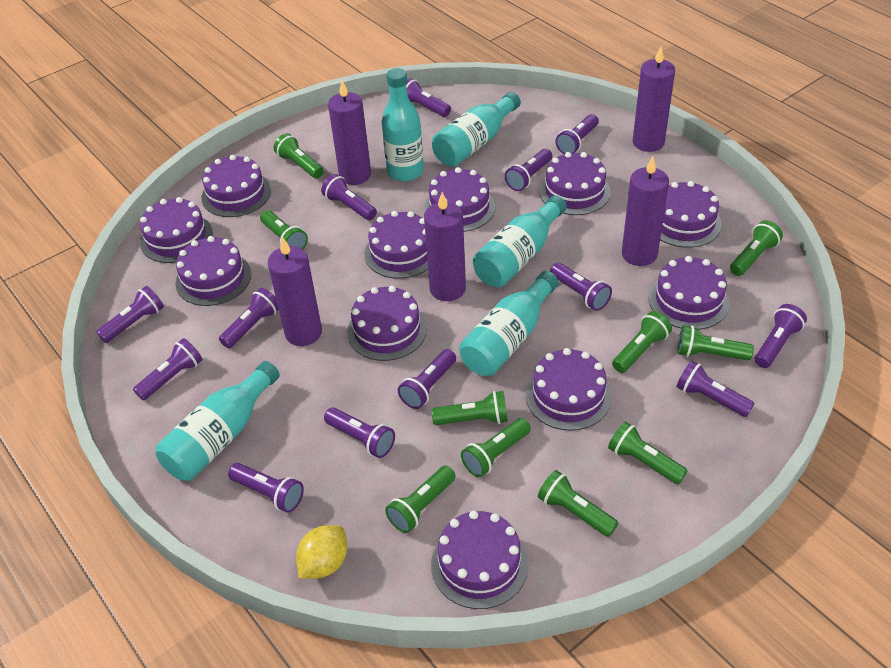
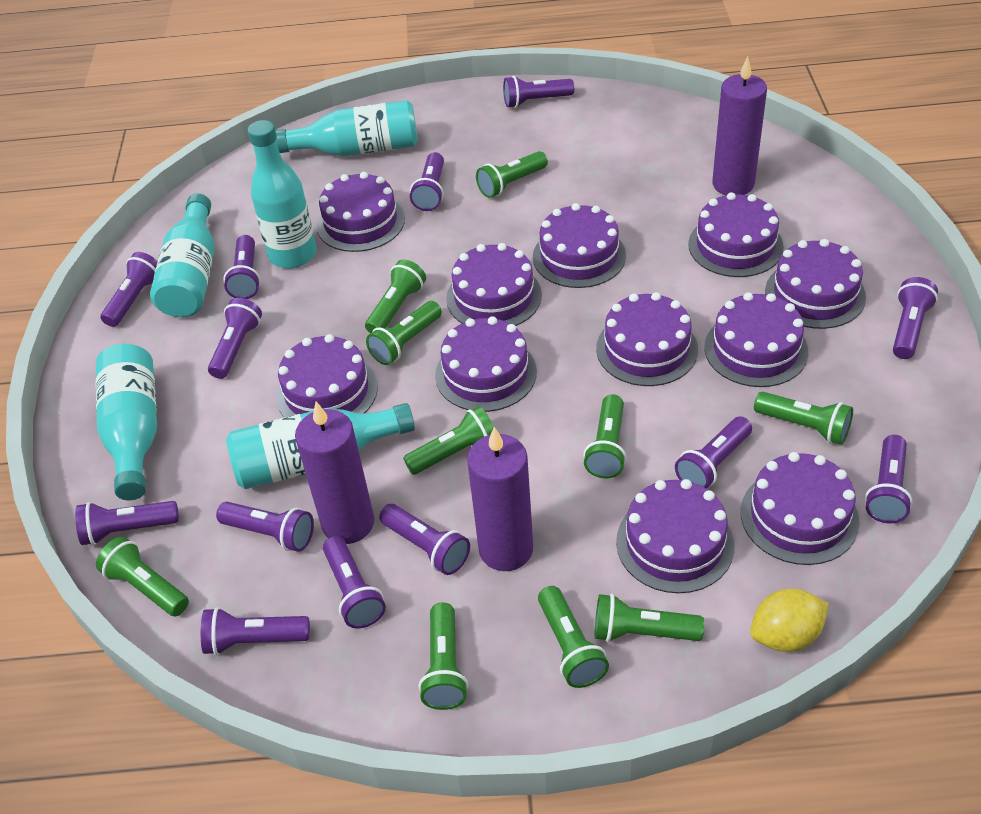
purple candle: [268,237,322,346] [328,80,371,185] [424,192,466,301] [622,156,669,266] [633,47,675,152] = 5 -> [295,402,374,544] [467,427,533,571] [712,57,767,195] = 3

